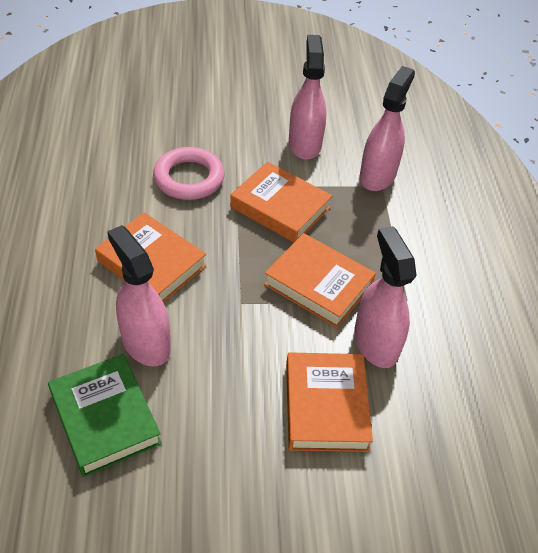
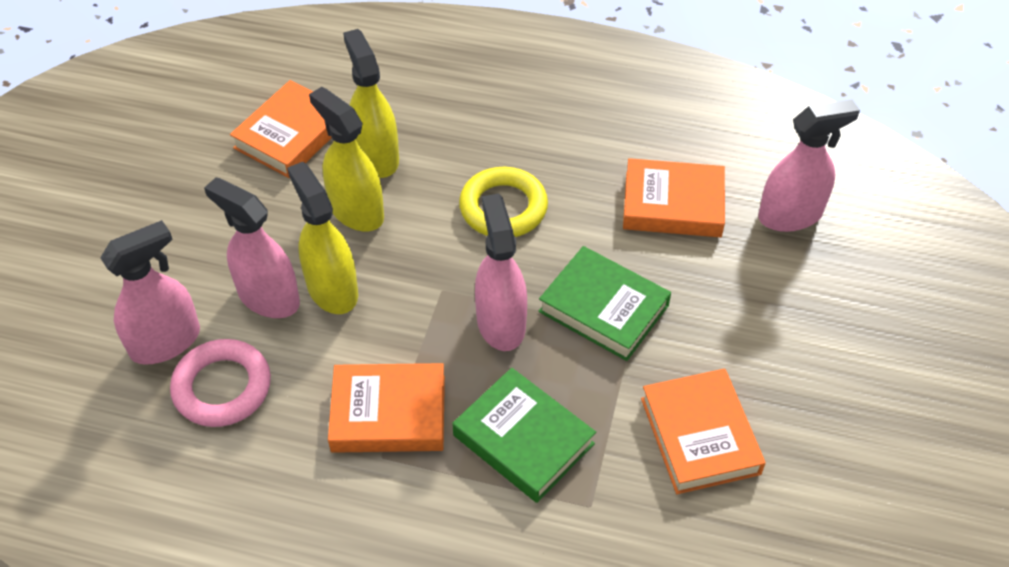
green book: [48,354,162,477] = 1 -> [453,368,596,503] [538,246,671,361] = 2
yellow ring: none = 0 -> [459,167,548,237] = 1
yellow spray bottle: none = 0 -> [287,162,358,314] [309,87,384,231] [343,29,399,178] = 3

